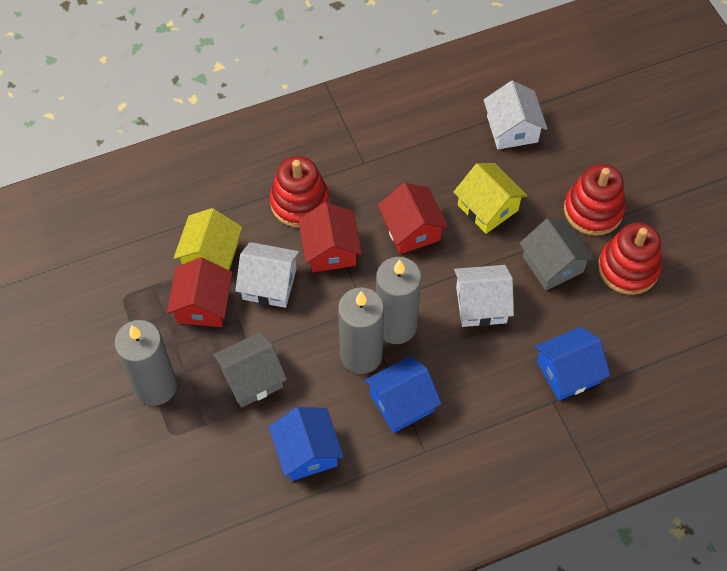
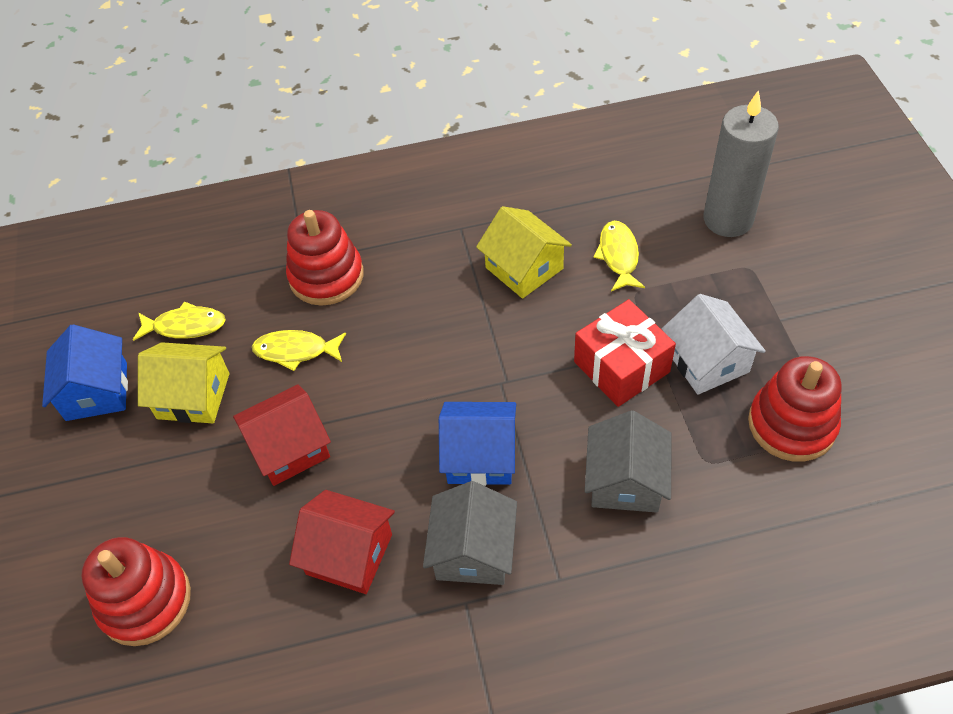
blue house: [269,407,344,481] [364,356,442,433] [535,327,610,401] = 3 -> [42,324,128,421] [439,402,516,486] = 2
grey candle: [114,320,177,406] [338,287,384,374] [376,257,422,344] = 3 -> [704,91,779,237] = 1
red gift: none = 0 -> [574,299,676,407] = 1
red house: [167,257,232,327] [298,202,362,272] [378,183,449,254] = 3 -> [233,385,331,486] [289,490,395,594] = 2
white house: [235,242,299,308] [454,265,514,327] [484,81,548,149] = 3 -> [661,294,766,395] = 1
yellow fish: none = 0 -> [133,301,226,341] [252,330,346,371] [593,221,645,291] = 3

